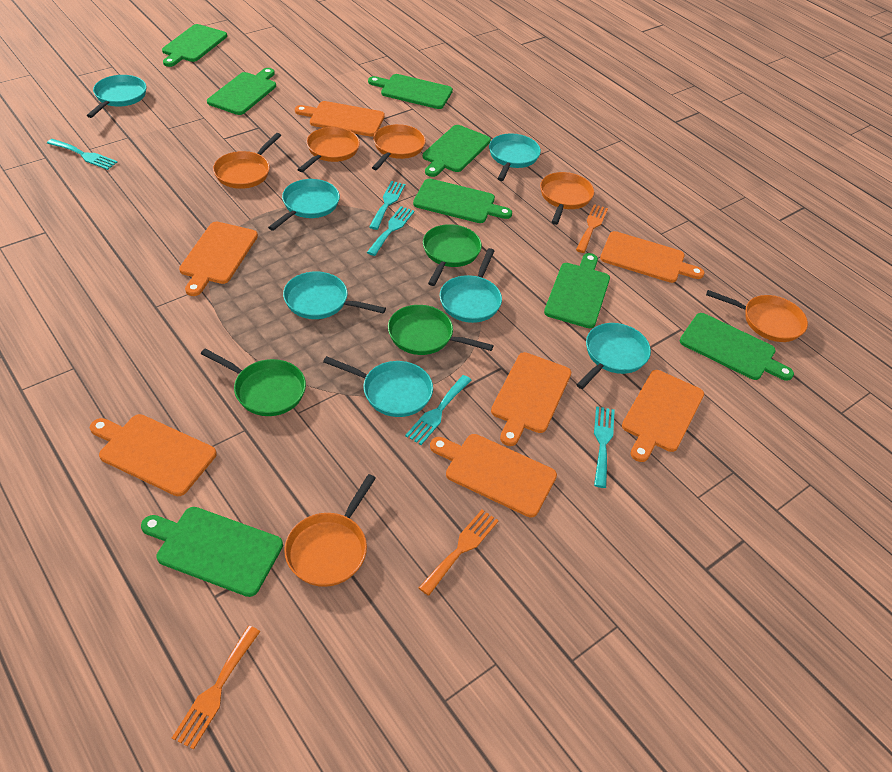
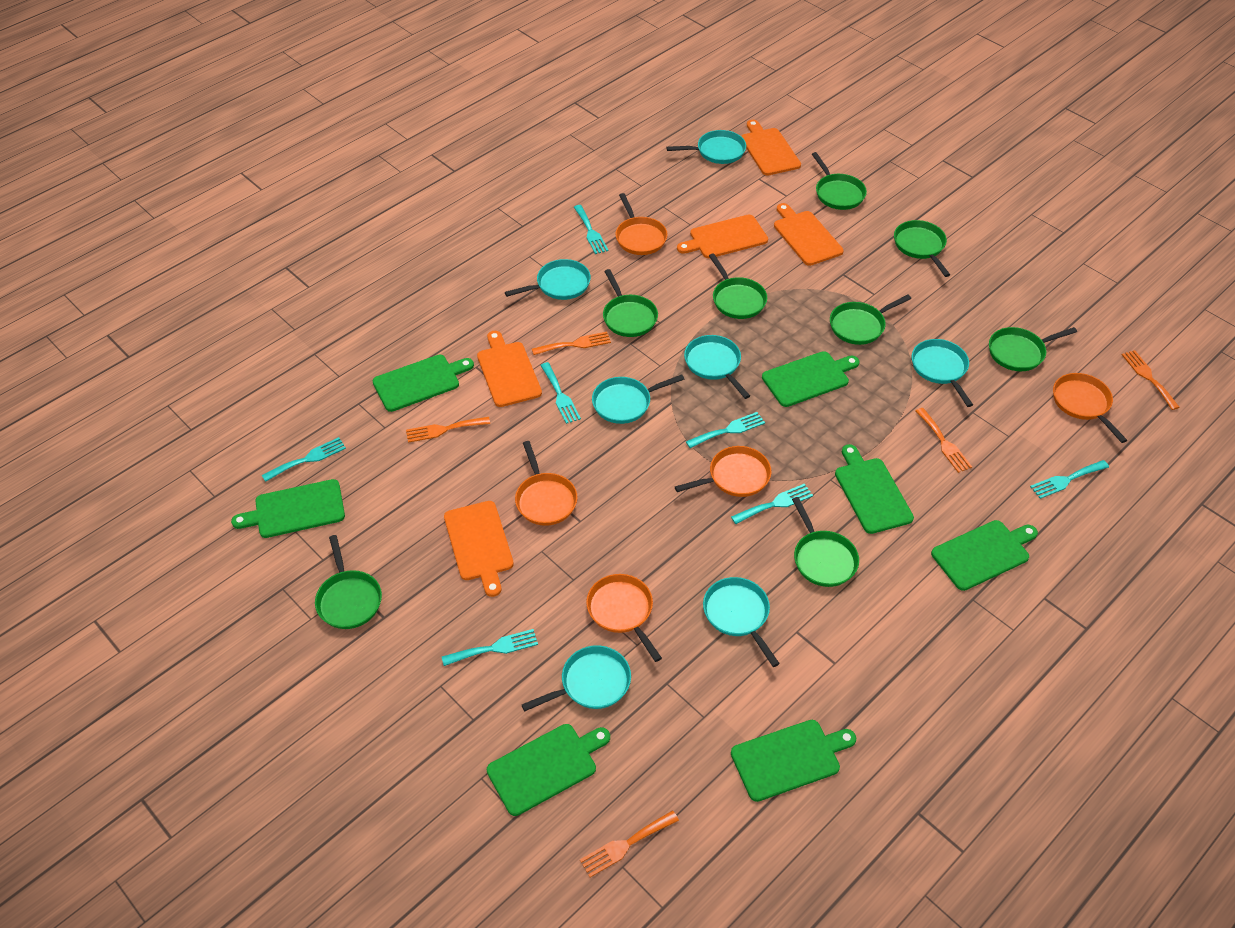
green cutting board: [141,507,283,597] [162,24,227,67] [207,68,276,115] [368,74,453,109] [413,178,512,223] [423,125,491,177] [544,253,610,328] [680,313,794,381] = 8 -> [231,479,345,538] [373,355,474,412] [487,724,610,816] [731,720,856,802] [762,351,860,407] [835,444,914,534] [931,520,1038,591] = 7
green pan: [201,348,306,416] [388,305,494,355] [423,224,482,286] = 3 -> [315,535,382,629] [603,269,658,337] [709,253,767,319] [792,497,859,587] [812,152,867,210] [830,294,911,345] [894,220,950,277] [989,327,1077,371] = 8
orange cutting board: [90,414,217,496] [179,222,258,296] [295,101,385,137] [430,434,557,517] [491,352,571,446] [600,231,705,283] [622,370,704,462] = 7 -> [444,501,514,597] [477,331,542,407] [677,215,768,258] [741,120,801,176] [774,203,844,266] = 5
orange fork: [172,626,260,750] [419,510,499,596] [576,204,608,253] = 3 -> [406,417,490,443] [532,332,611,355] [580,810,679,877] [916,408,972,473] [1122,350,1179,410] = 5
orange pan: [213,133,281,189] [284,474,376,587] [297,127,360,172] [372,124,426,170] [540,172,594,225] [706,290,808,342] = 6 -> [515,441,578,526] [586,574,662,662] [615,193,668,255] [675,446,772,497] [1053,373,1127,443] = 5
turquoise fork: [47,139,118,170] [367,206,414,256] [369,181,405,230] [405,375,472,445] [594,406,615,488] = 5 -> [262,437,346,482] [442,629,538,666] [540,362,581,424] [574,205,608,254] [686,412,765,448] [731,483,813,524] [1030,460,1109,499] = 7

